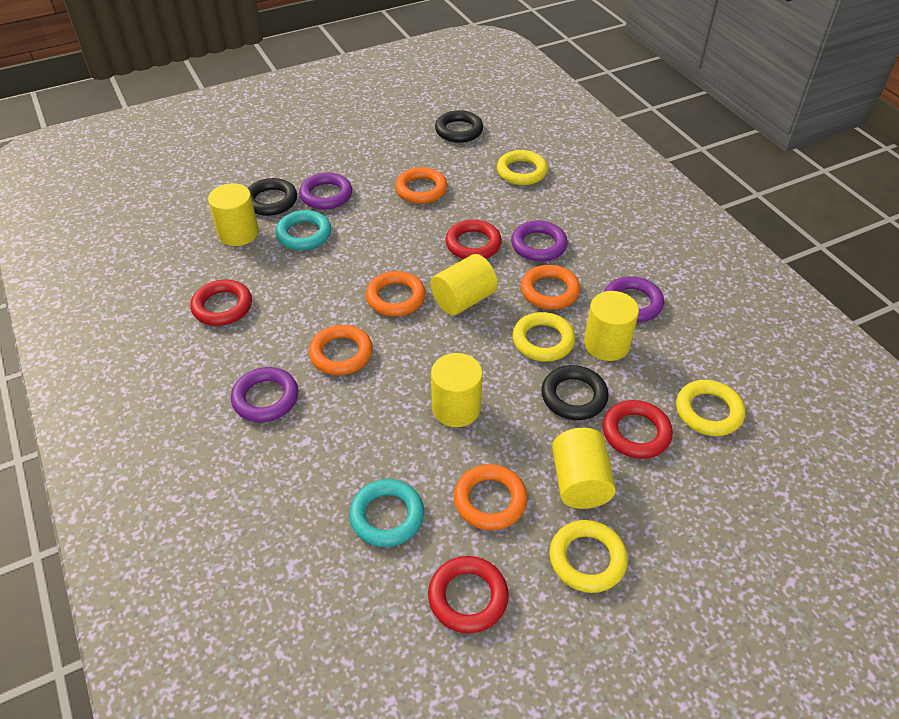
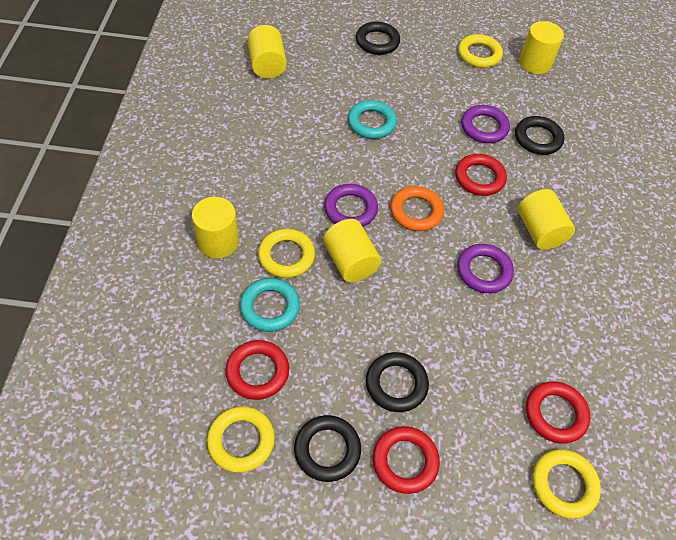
black ring: [248,178,297,216] [435,110,483,143] [541,365,609,420] = 3 -> [294,415,361,482] [356,22,400,55] [366,352,429,412] [515,116,564,155] = 4
orange ring: [309,325,373,375] [366,271,426,316] [395,167,447,204] [454,464,528,530] [521,265,580,310] = 5 -> [390,186,444,231] = 1
purple ring: [231,367,298,422] [299,172,352,210] [511,221,568,262] [604,276,664,322] = 4 -> [324,184,378,227] [457,244,514,293] [461,105,510,143] = 3

